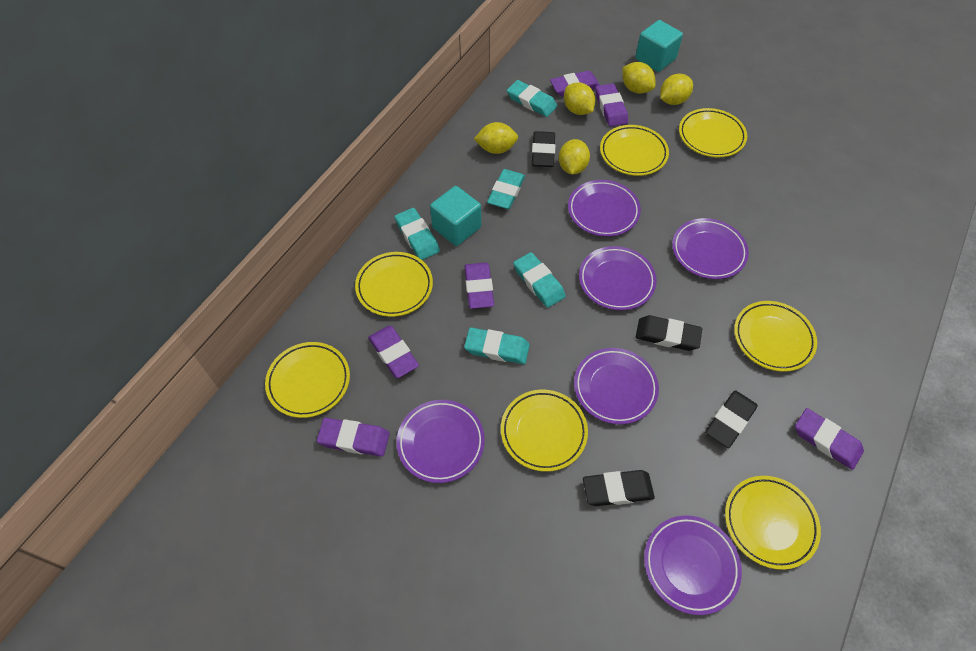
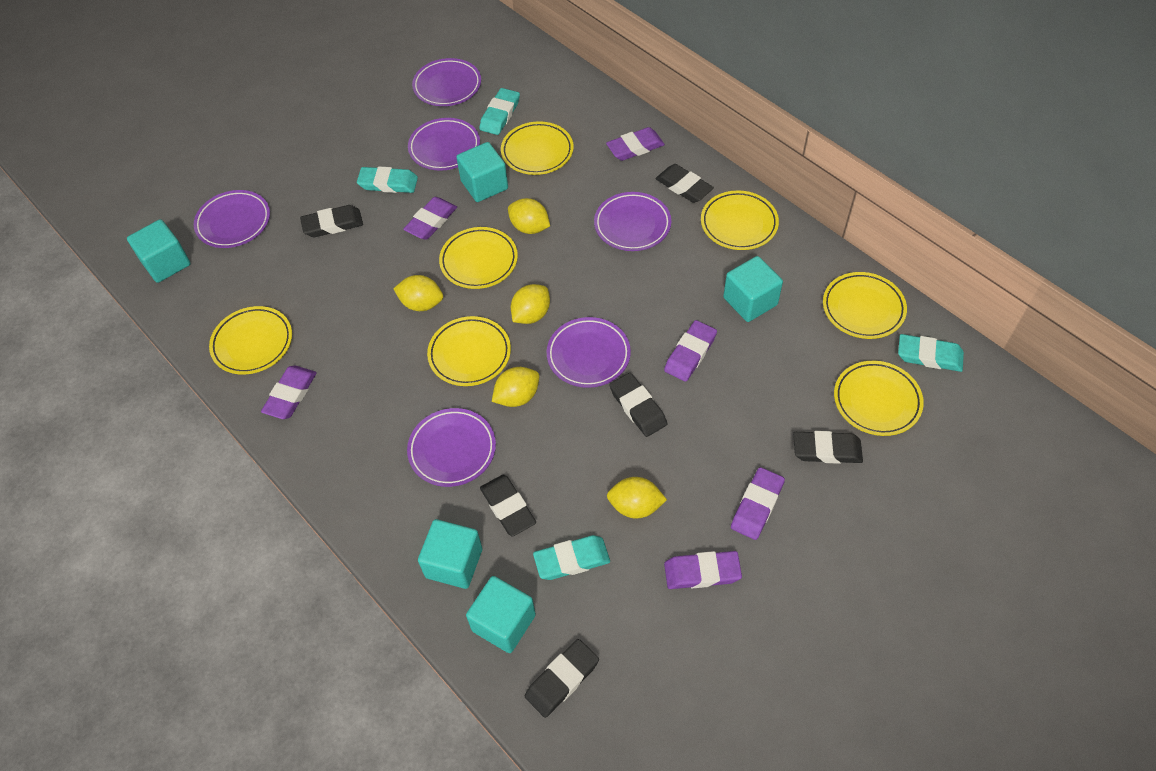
black eraser: [532,131,555,167] [583,470,655,506] [636,315,702,351] [705,390,758,448] = 4 -> [300,205,363,237] [480,475,536,537] [525,639,599,718] [609,373,668,437] [656,164,714,203] [793,431,863,464] = 6
turquoise cube: [430,186,481,246] [635,20,683,72] = 2 -> [127,219,191,283] [418,519,482,589] [456,142,508,202] [466,576,536,653] [723,256,783,322] = 5
turquoise eraser: [395,208,440,260] [464,328,530,364] [487,169,525,209] [507,80,557,117] [513,252,566,308] = 5 -> [357,166,418,193] [479,88,520,135] [533,535,610,580] [898,334,964,372] = 4

